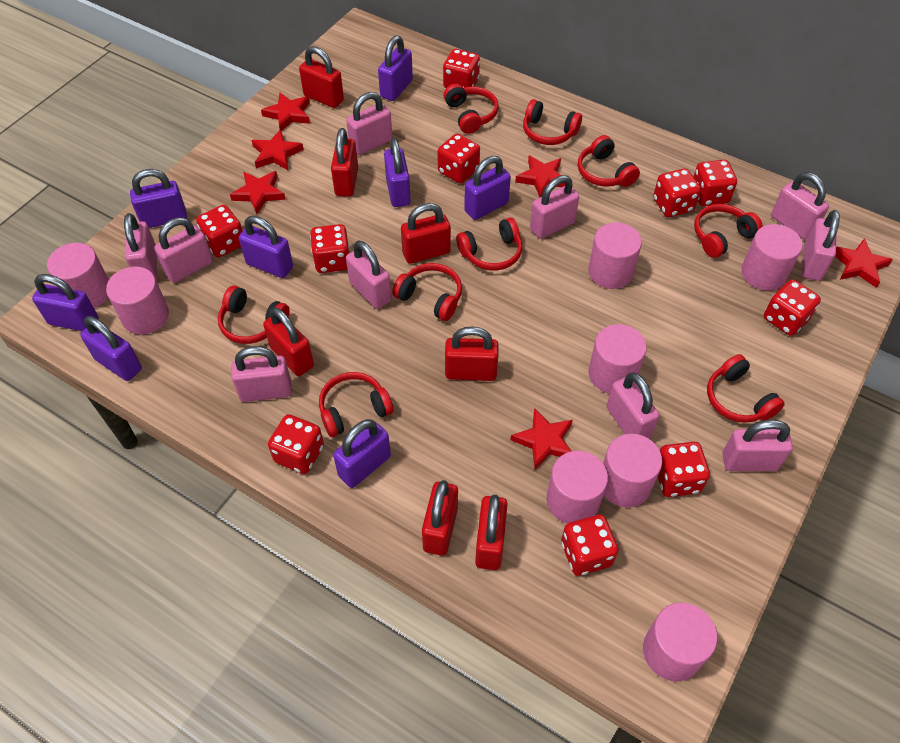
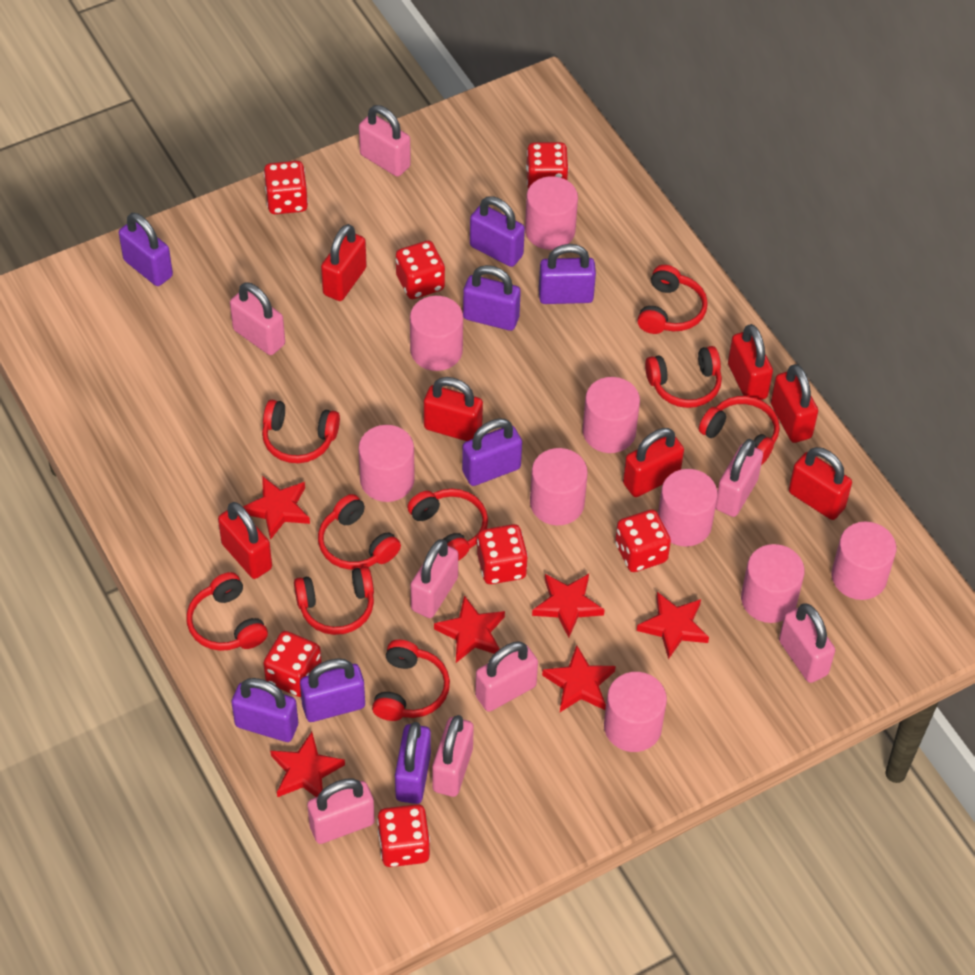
pink cylinder: [47,243,109,308] [106,266,169,335] [547,451,608,524] [588,222,642,289] [588,324,647,394] [603,434,662,507] [643,602,718,681] [741,224,803,291] = 8 -> [358,425,415,502] [410,296,463,371] [525,176,578,250] [530,448,588,525] [583,377,640,453] [604,672,667,752] [658,469,718,546] [741,544,805,623] [832,522,896,600] = 9
pink padlock: [124,213,157,280] [154,218,213,283] [231,346,292,402] [346,92,392,155] [346,240,392,309] [530,175,579,239] [607,372,659,439] [722,420,793,471] [771,172,829,240] [802,210,840,281] = 10 -> [230,282,285,355] [307,778,375,844] [359,105,411,177] [411,539,458,618] [432,715,474,797] [475,641,538,712] [716,439,763,517] [779,604,835,683] = 8
red dice: [196,205,242,257] [268,414,324,474] [310,224,349,273] [437,134,480,184] [443,49,480,88] [561,515,619,576] [653,168,701,217] [658,442,710,497] [693,160,737,206] [764,279,821,336] = 10 -> [263,631,322,697] [264,161,308,214] [377,804,430,867] [396,241,445,299] [477,524,528,584] [526,142,569,189] [615,509,671,572] = 7

